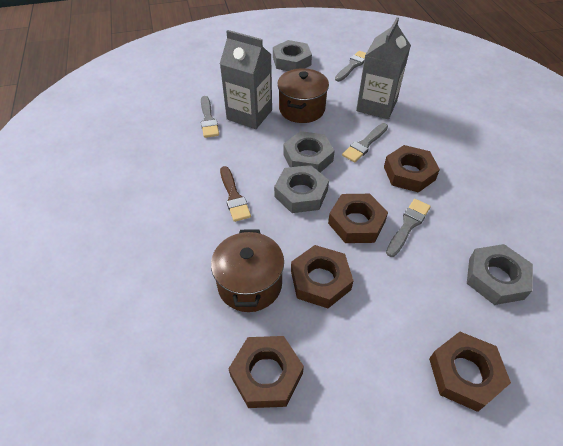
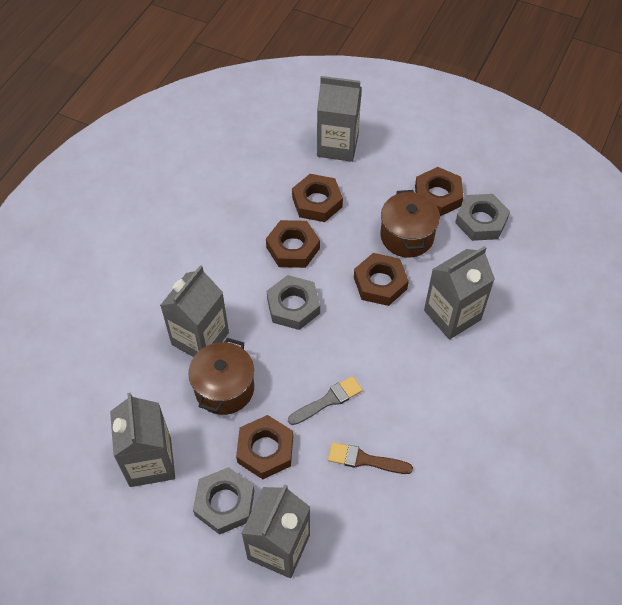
grey brush: [201,96,219,138] [335,51,366,82] [342,123,388,162] [386,199,431,257] = 4 -> [288,376,363,425] = 1
grey carton: [220,30,272,129] [356,17,411,119] = 2 -> [110,393,175,487] [160,265,229,357] [241,484,310,578] [317,76,362,162] [424,246,495,340] = 5
grey nut: [273,40,312,71] [274,165,329,213] [283,131,335,173] [467,244,533,305] = 4 -> [193,467,254,535] [267,275,320,330] [455,194,510,241] = 3

